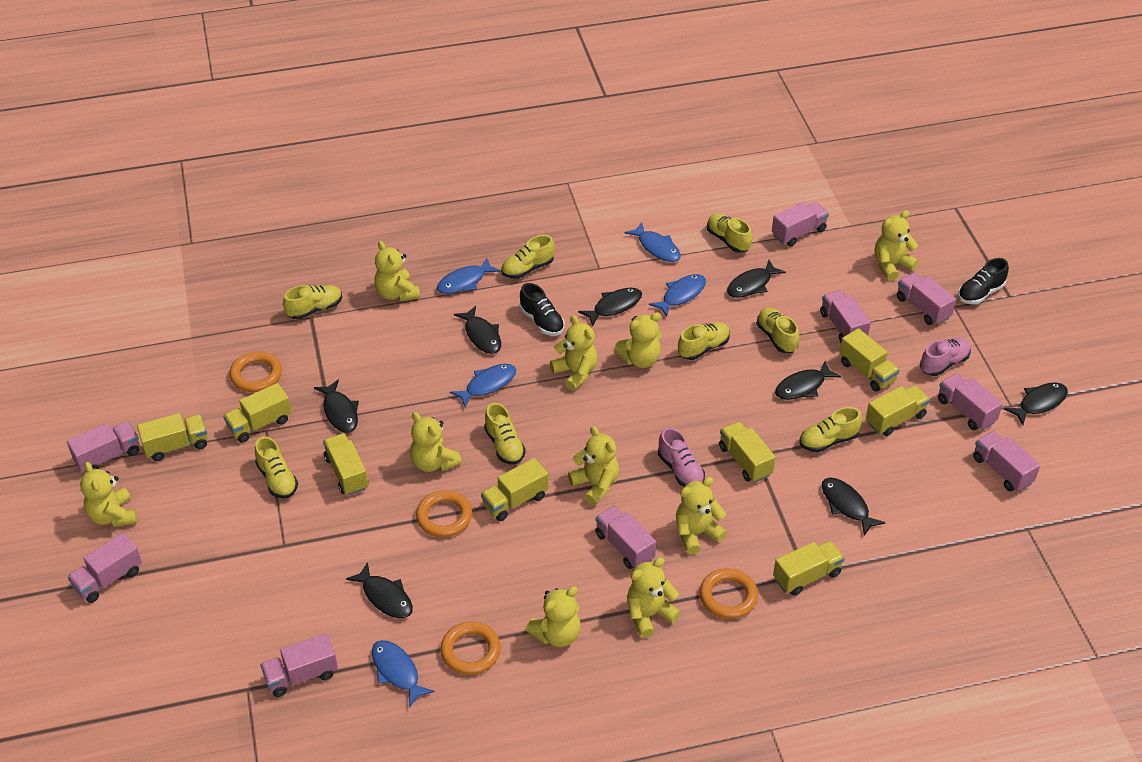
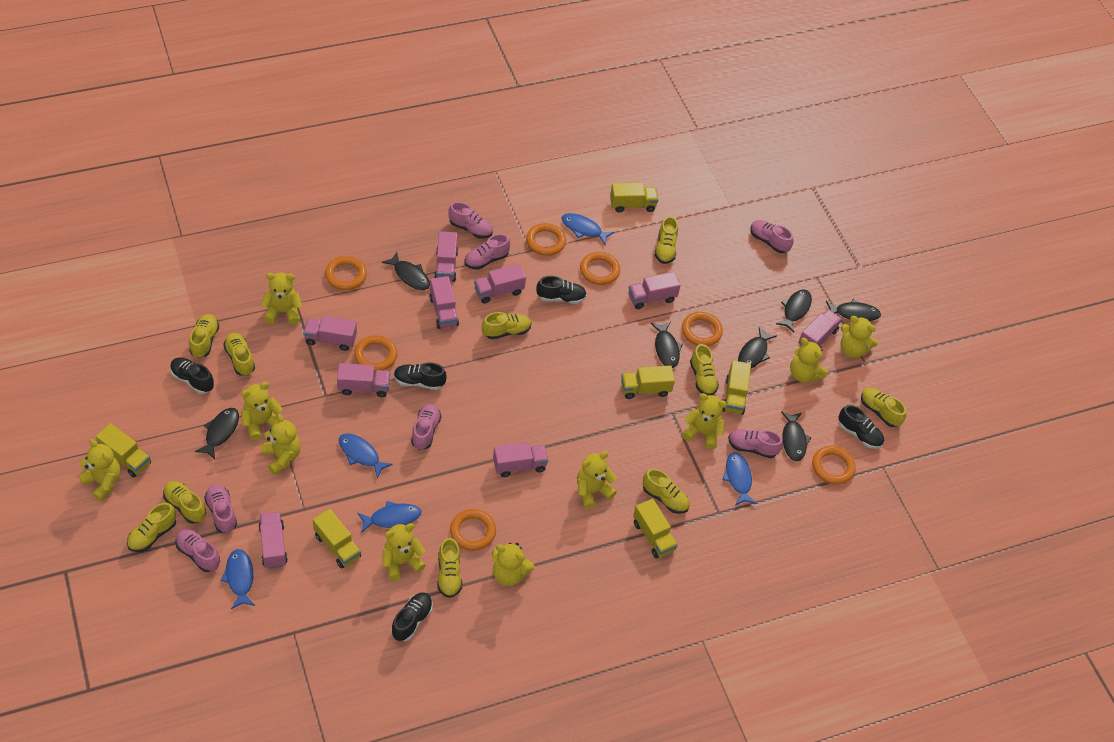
black fish: [314,379,359,433] [346,562,413,618] [454,306,501,354] [578,288,642,326] [727,260,786,298] [775,361,841,400] [822,478,886,536] [1004,382,1068,425] = 8 -> [195,408,239,459] [382,252,430,290] [651,322,683,368] [738,327,777,368] [776,289,812,332] [781,411,811,461] [826,299,881,321] = 7
black shoe: [520,283,565,336] [958,258,1009,304] = 2 -> [170,357,214,394] [391,592,433,641] [394,362,447,390] [536,276,587,304] [838,405,884,449] = 5
orange ring: [230,351,282,392] [416,490,472,537] [440,622,501,675] [699,568,758,619] = 4 -> [325,256,367,290] [354,335,397,372] [450,509,496,551] [526,223,566,256] [580,252,620,285] [682,312,723,346] [812,446,856,485] = 7
pink shoe: [658,428,705,487] [920,338,971,376] = 2 -> [175,529,220,572] [204,484,237,533] [411,404,441,450] [448,202,493,239] [464,234,510,270] [728,429,783,458] [751,220,793,253] = 7
yellow shoe: [255,436,298,499] [283,285,342,320] [484,403,526,465] [501,235,555,279] [678,322,730,360] [707,213,752,253] [757,307,799,353] [799,407,862,452] = 8 -> [127,503,176,552] [163,481,206,524] [189,314,219,358] [223,333,255,376] [437,538,462,598] [482,312,531,339] [643,469,690,514] [655,216,678,264] [690,344,719,396] [861,388,906,427] = 10
yellow truck: [137,413,208,461] [223,383,291,443] [323,433,368,495] [481,458,548,521] [719,421,776,483] [773,541,845,596] [839,328,899,392] [866,385,930,436] = 8 -> [96,423,151,477] [313,509,361,569] [610,183,658,213] [621,365,675,399] [633,499,678,558] [723,360,751,415] = 6

